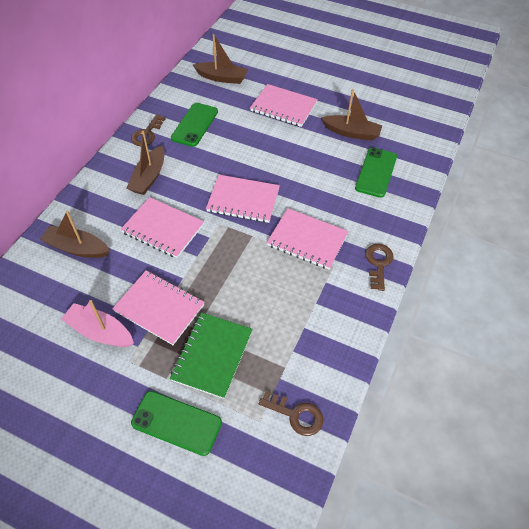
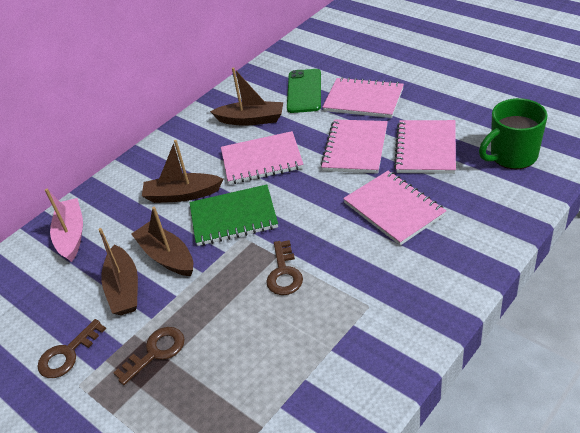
green mug: none = 0 -> [479,98,548,169] = 1
green phone: [131,391,222,456] [171,103,218,147] [355,148,397,198] = 3 -> [287,69,321,113] = 1

